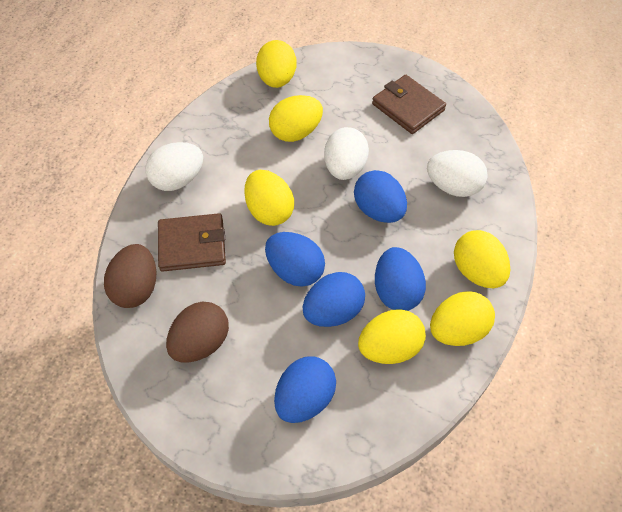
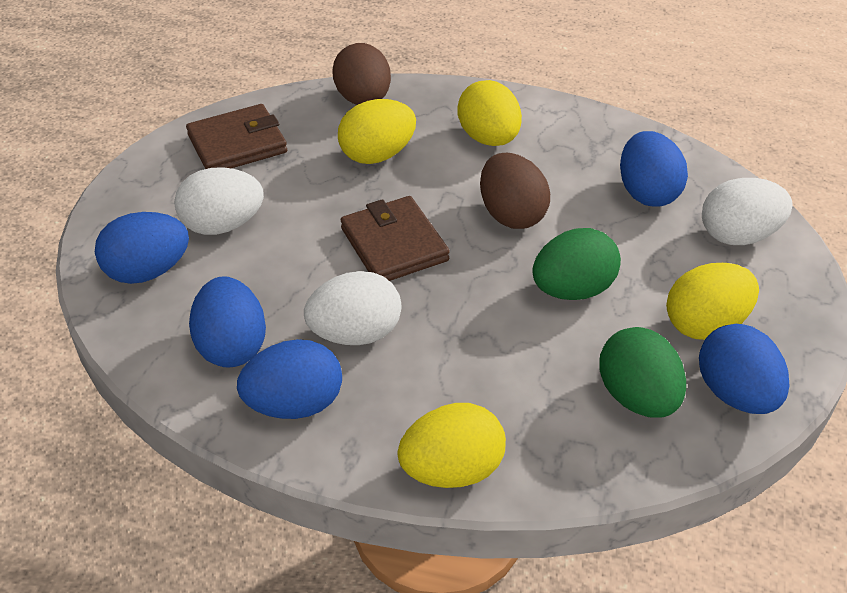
green egg: none = 0 -> [533,228,621,300] [599,327,686,418] = 2
yellow egg: [244,170,294,226] [256,40,296,88] [269,95,323,142] [358,309,426,364] [430,291,495,346] [454,230,510,288] = 6 -> [338,99,416,164] [397,403,506,488] [457,80,522,146] [666,263,759,340] = 4

